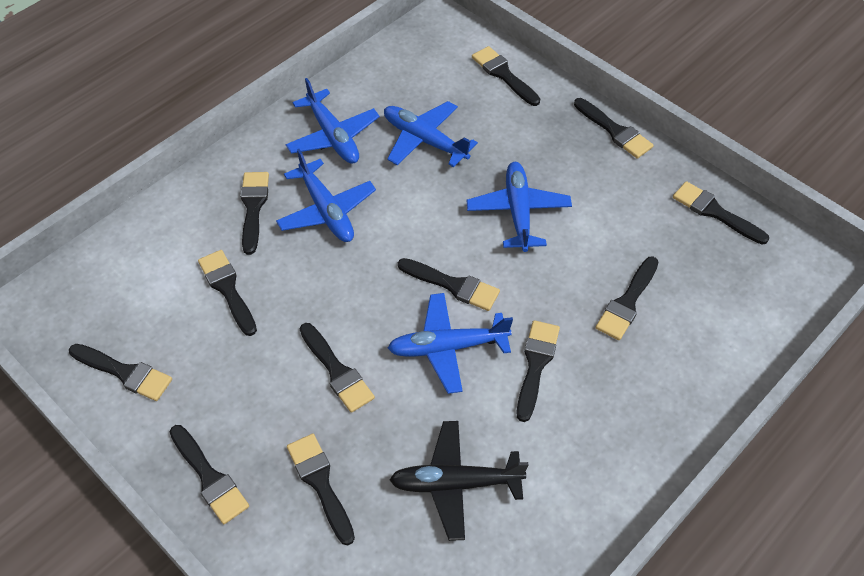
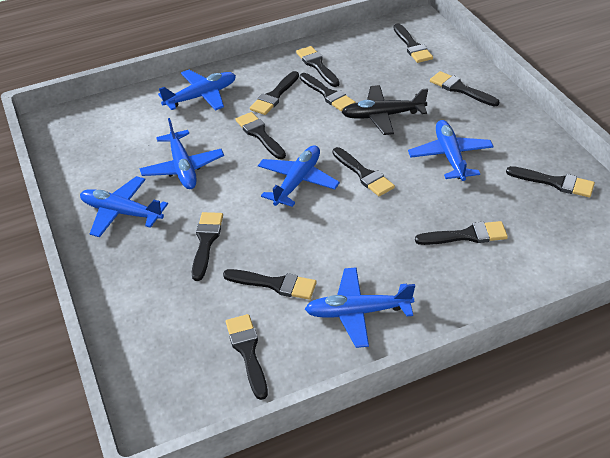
blue plane: [276,149,376,242] [286,78,380,164] [384,101,478,167] [388,293,513,394] [466,162,572,252] = 5 -> [80,176,168,237] [139,118,224,189] [158,70,236,111] [258,145,340,207] [305,267,415,348] [408,120,494,181] = 6

